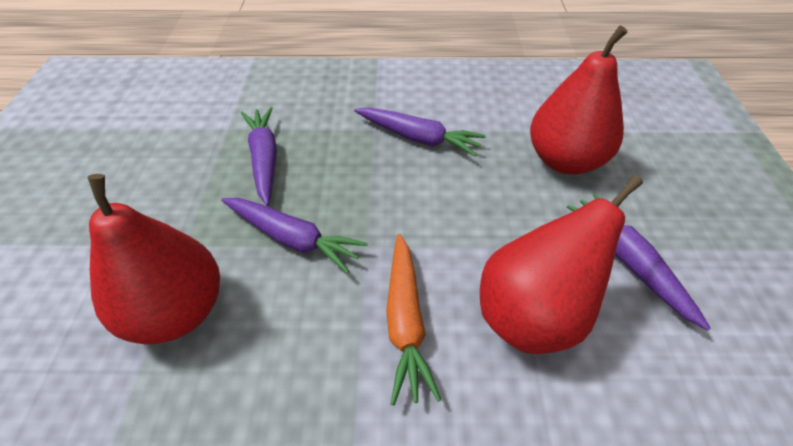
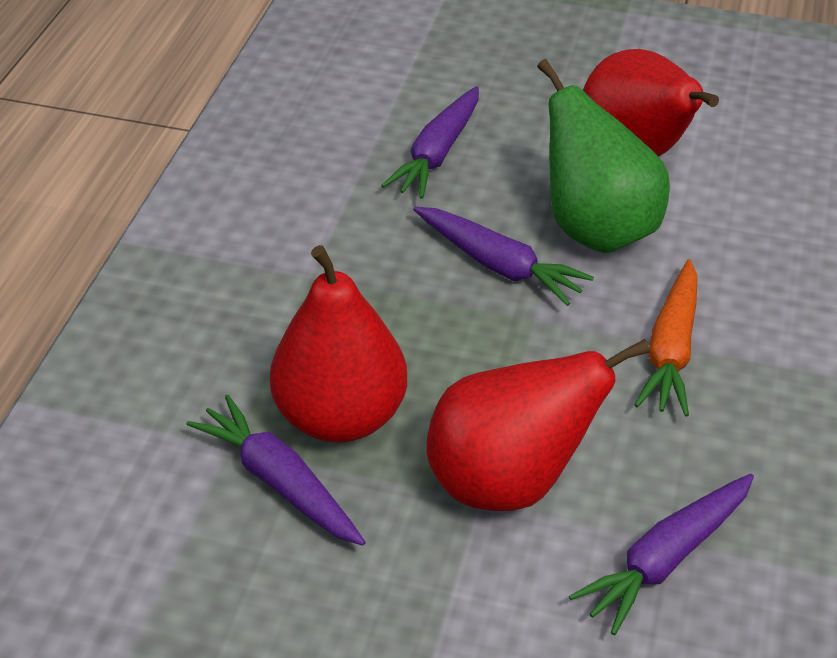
green pear: none = 0 -> [537,59,670,253] = 1

